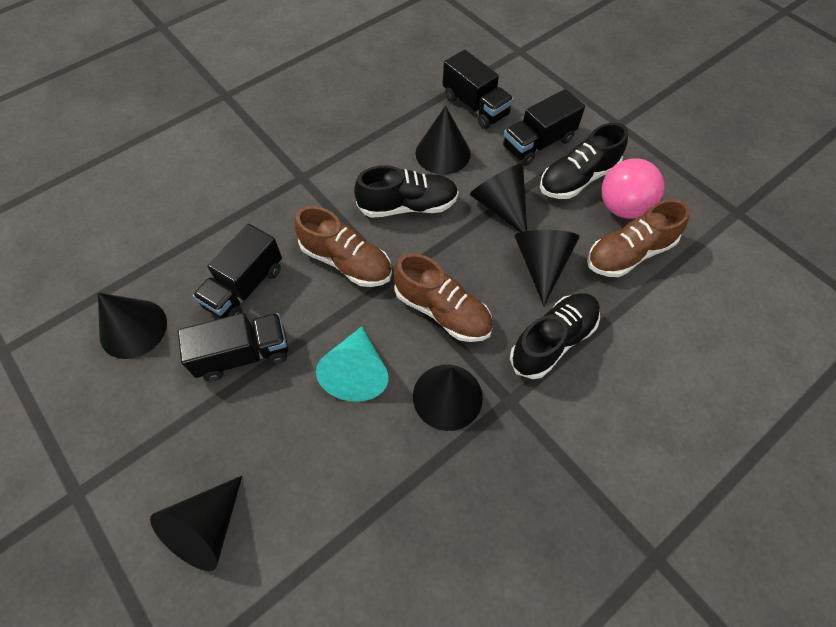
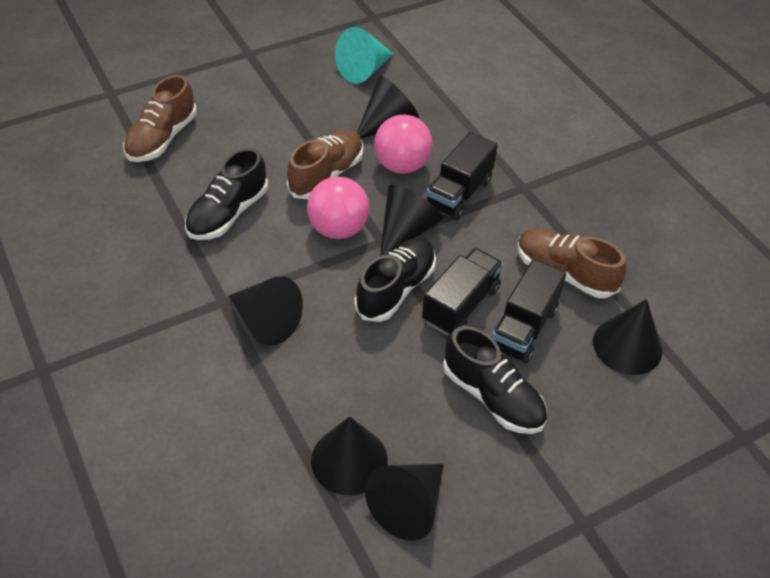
black truck: [178,313,288,381] [193,224,282,319] [443,50,514,129] [503,89,585,166] = 4 -> [422,248,503,336] [426,132,498,220] [490,259,566,363] = 3
pink ball: [602,158,664,219] = 1 -> [307,176,369,239] [374,115,433,174] = 2

